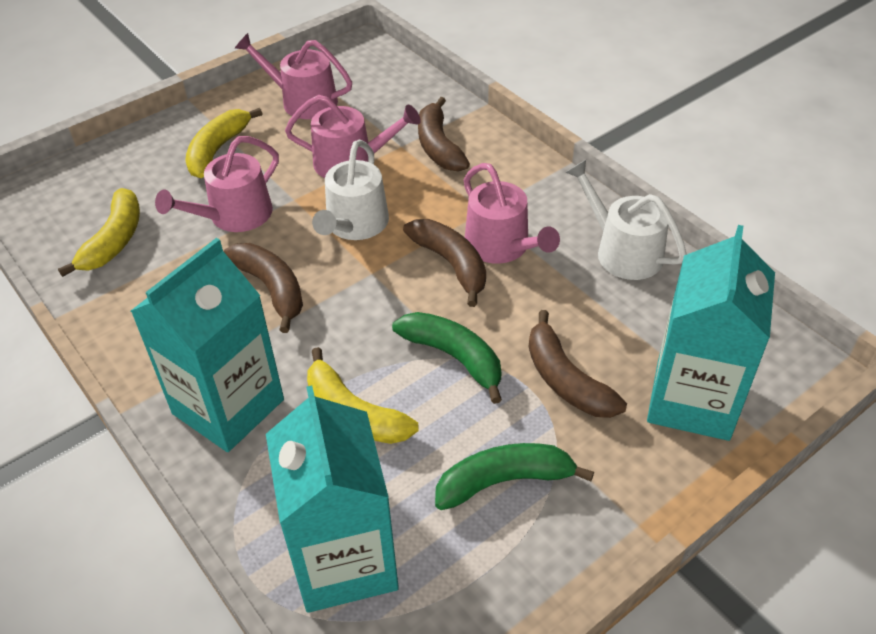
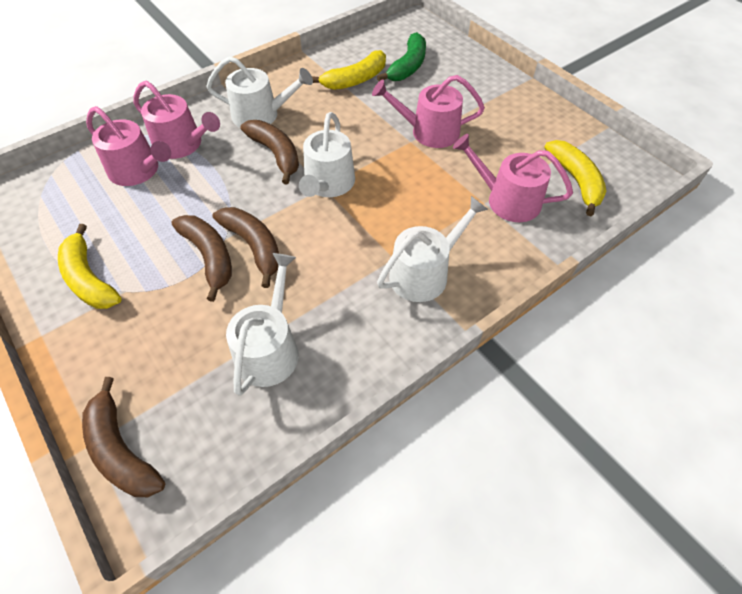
green banana: [392,312,502,404] [435,443,594,510] = 2 -> [377,32,426,81] = 1
turquoise carton: [131,238,284,452] [266,386,399,613] [647,225,775,441] = 3 -> none = 0
white watering can: [312,140,389,240] [566,160,687,280] = 2 -> [206,56,313,128] [226,253,299,396] [299,112,355,197] [377,196,488,302] = 4

